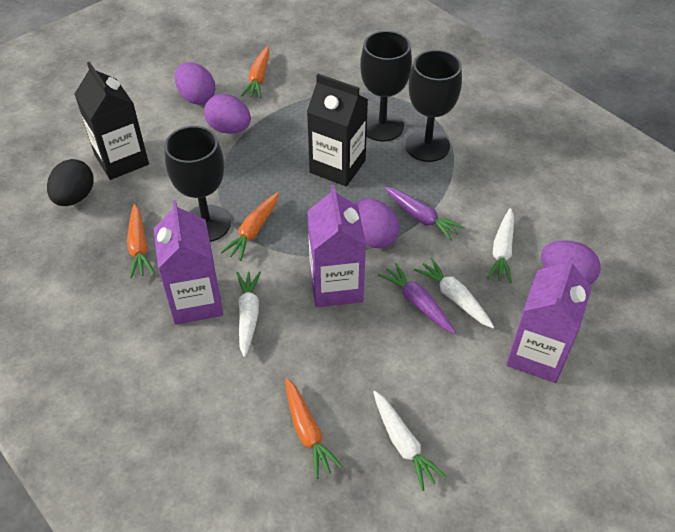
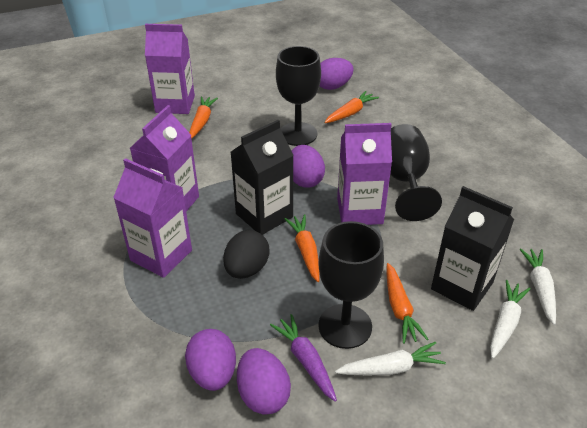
purple carrot: [378,263,456,334] [384,187,464,241] = 2 -> [270,314,337,402] = 1
purple carton: [154,200,223,325] [307,185,366,307] [506,255,592,383] = 3 -> [113,158,192,278] [130,105,199,211] [145,24,195,114] [337,123,392,225] = 4
white carrot: [236,271,261,357] [373,391,447,491] [414,257,494,328] [487,208,514,283] = 4 -> [335,342,446,375] [490,280,531,359] [519,248,556,325] = 3

